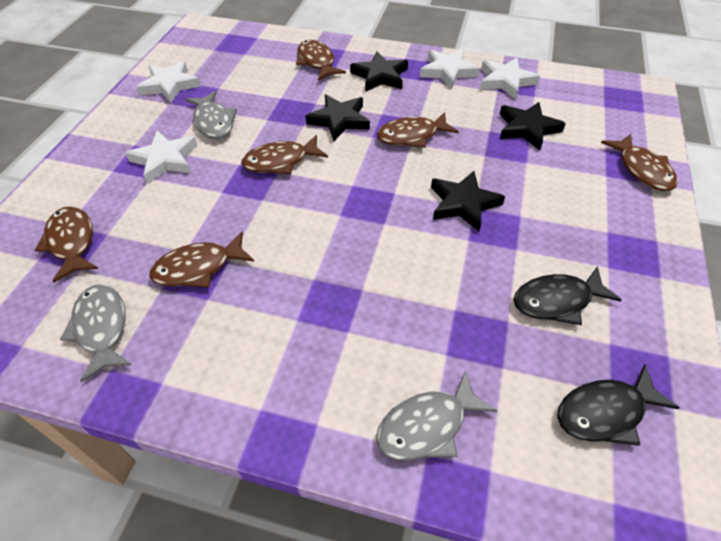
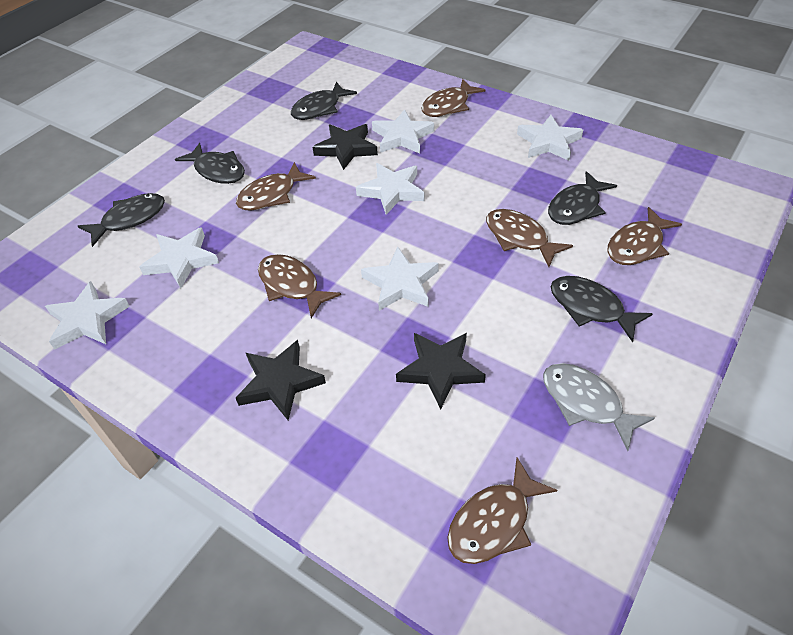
black fish: [514,266,622,325] [557,365,680,446] = 2 -> [78,193,165,247] [175,143,245,184] [291,81,357,120] [548,171,617,225] [550,276,653,342] = 5
black star: [305,94,370,141] [350,52,408,92] [431,171,505,231] [499,102,566,150] = 4 -> [236,340,326,420] [312,124,378,170] [396,333,486,410] = 3
grey fish: [60,284,132,382] [185,91,237,139] [376,370,497,460] = 3 -> [543,363,655,451] = 1
white star: [125,130,198,184] [137,61,201,103] [420,49,480,89] [480,58,540,99] = 4 -> [45,281,130,349] [140,227,219,288] [356,163,425,215] [361,247,439,311] [372,109,434,153] [517,115,583,161] = 6

